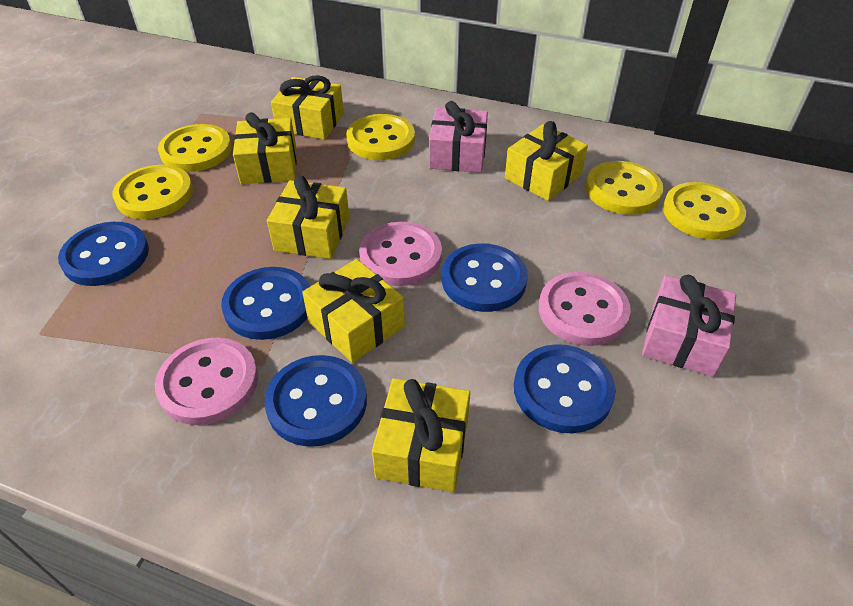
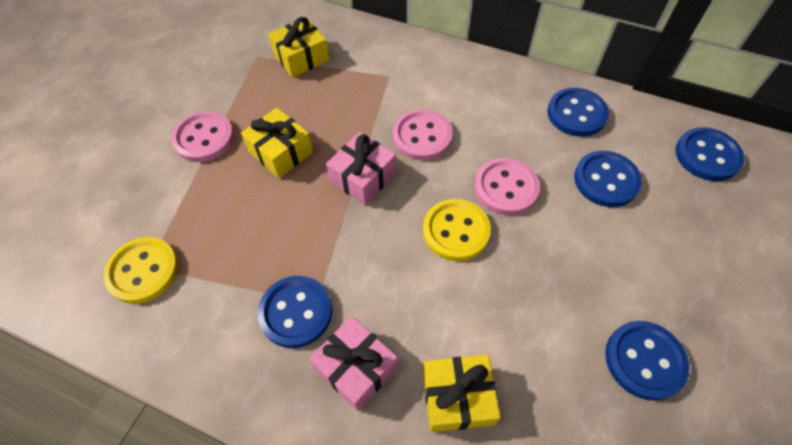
yellow button: [113,165,193,219] [158,124,232,172] [346,114,415,160] [586,161,664,215] [663,182,746,240] = 5 -> [103,237,179,304] [423,199,491,261] = 2
yellow gift: [233,112,297,184] [267,176,349,259] [271,75,344,140] [302,259,405,363] [372,378,470,492] [505,121,588,201] = 6 -> [241,108,313,178] [268,17,330,78] [423,355,501,432] = 3

